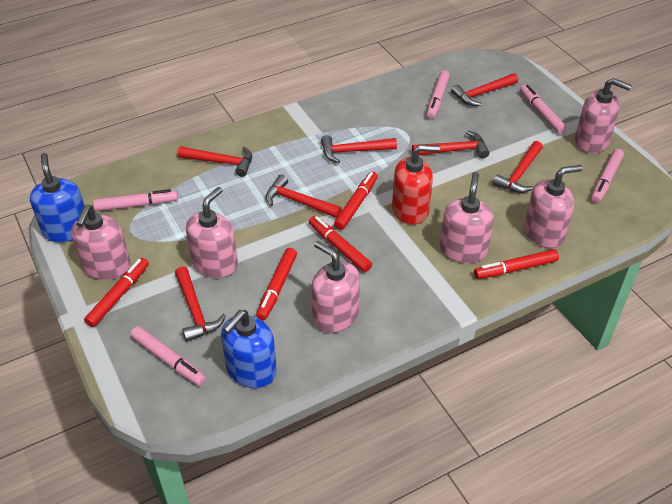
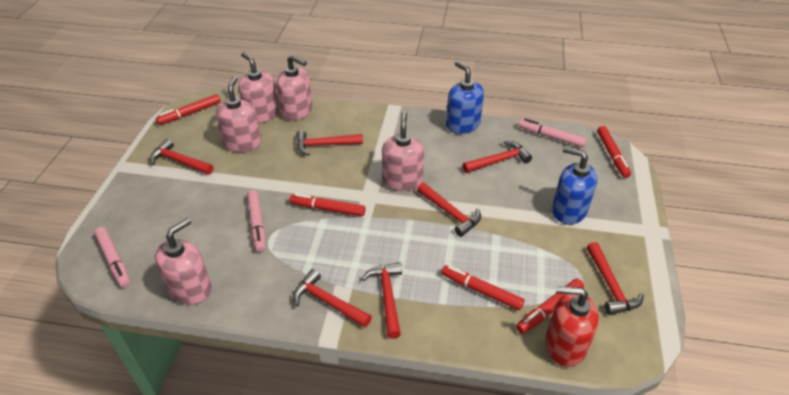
pink marker: [93,189,178,211] [130,326,206,386] [426,70,450,119] [520,85,567,134] [591,149,624,203] = 5 -> [94,227,130,287] [247,190,266,252] [518,118,587,147] = 3
pink soap dispenser: [71,205,130,280] [186,187,238,278] [311,241,360,333] [440,172,494,263] [524,165,583,248] [575,78,632,153] = 6 -> [155,218,212,305] [216,76,261,152] [238,52,279,124] [277,55,313,121] [382,111,424,191] = 5

